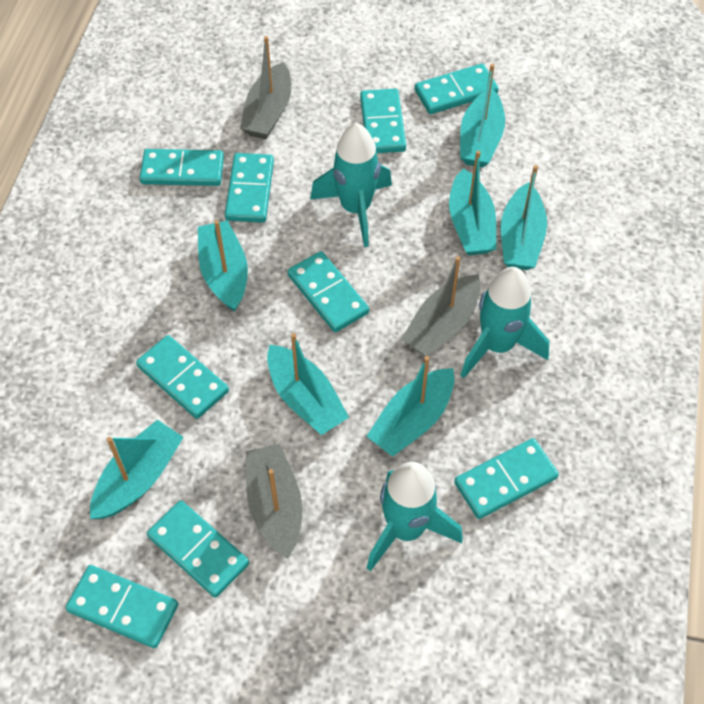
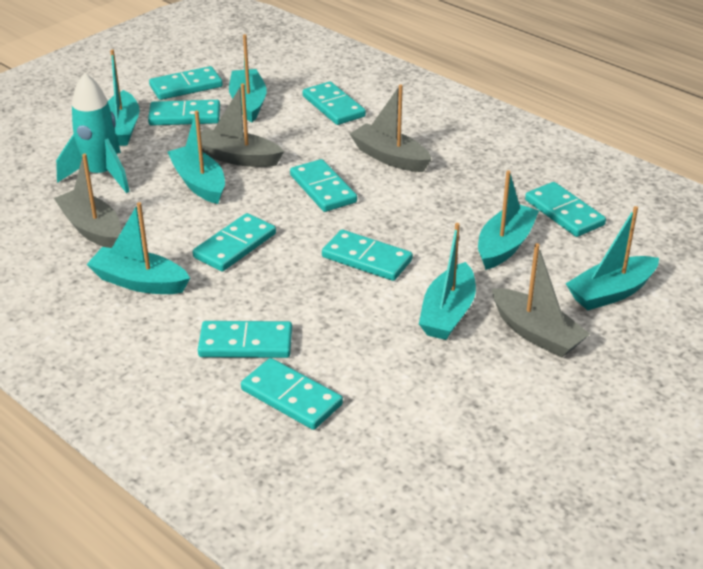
grey boat: [240,36,291,139] [246,444,302,558] [401,256,481,356] = 3 -> [54,153,121,248] [201,83,284,167] [350,85,432,172] [492,243,590,358] = 4
turquoise rocket: [310,123,392,247] [367,462,463,571] [461,267,549,378] = 3 -> [56,73,130,193] = 1

